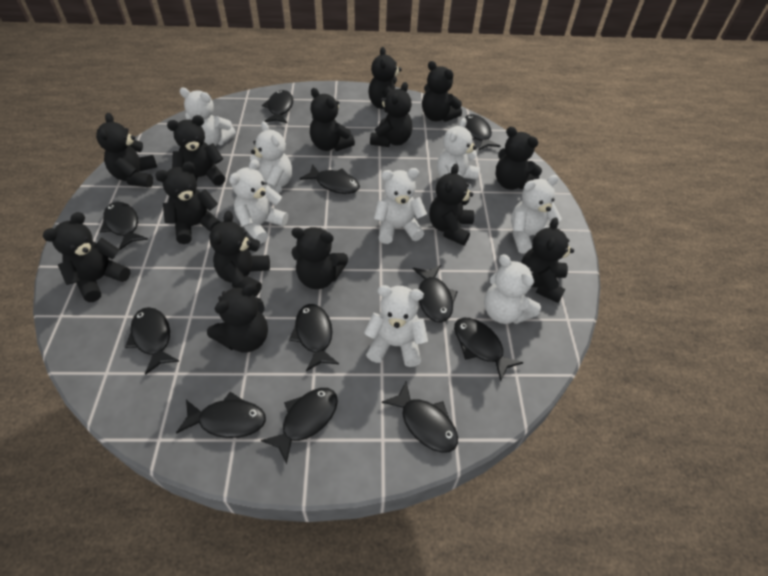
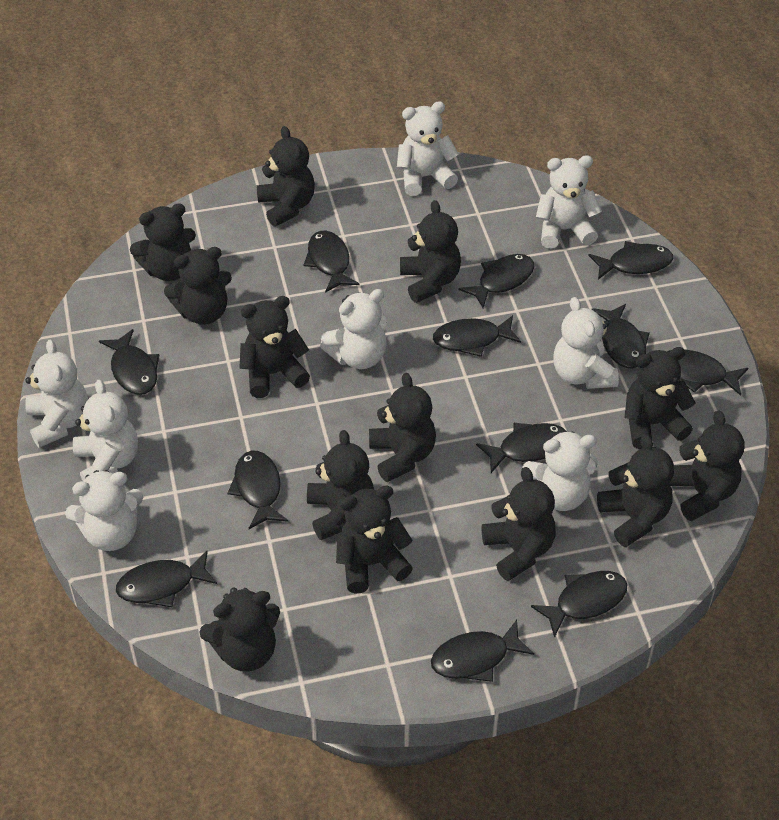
black fish: [100,202,148,250] [125,307,180,375] [176,392,266,438] [260,388,338,464] [262,90,293,123] [289,304,339,371] [300,164,360,194] [382,381,458,453] [413,265,458,323] [454,318,523,382] [465,114,500,150] = 11 -> [99,329,159,395] [116,551,217,607] [228,451,288,529] [304,231,359,293] [431,620,534,682] [433,315,521,357] [459,254,534,308] [476,423,567,473] [531,571,628,638] [588,241,673,280] [592,304,650,369] [667,349,748,396] = 12
black teddy bear: [43,212,131,302] [96,113,157,188] [155,162,220,244] [167,115,225,186] [207,283,268,353] [209,211,270,296] [291,227,348,289] [310,88,355,151] [368,47,402,112] [370,82,412,147] [422,61,462,122] [429,164,474,246] [495,127,542,190] [521,217,574,303] = 14 -> [130,203,196,281] [164,247,232,325] [199,588,280,672] [239,296,310,398] [256,126,315,226] [307,430,374,540] [336,485,413,593] [369,373,436,482] [400,200,461,303] [482,467,556,581] [597,434,674,547] [624,347,696,449] [669,411,744,521] = 13

